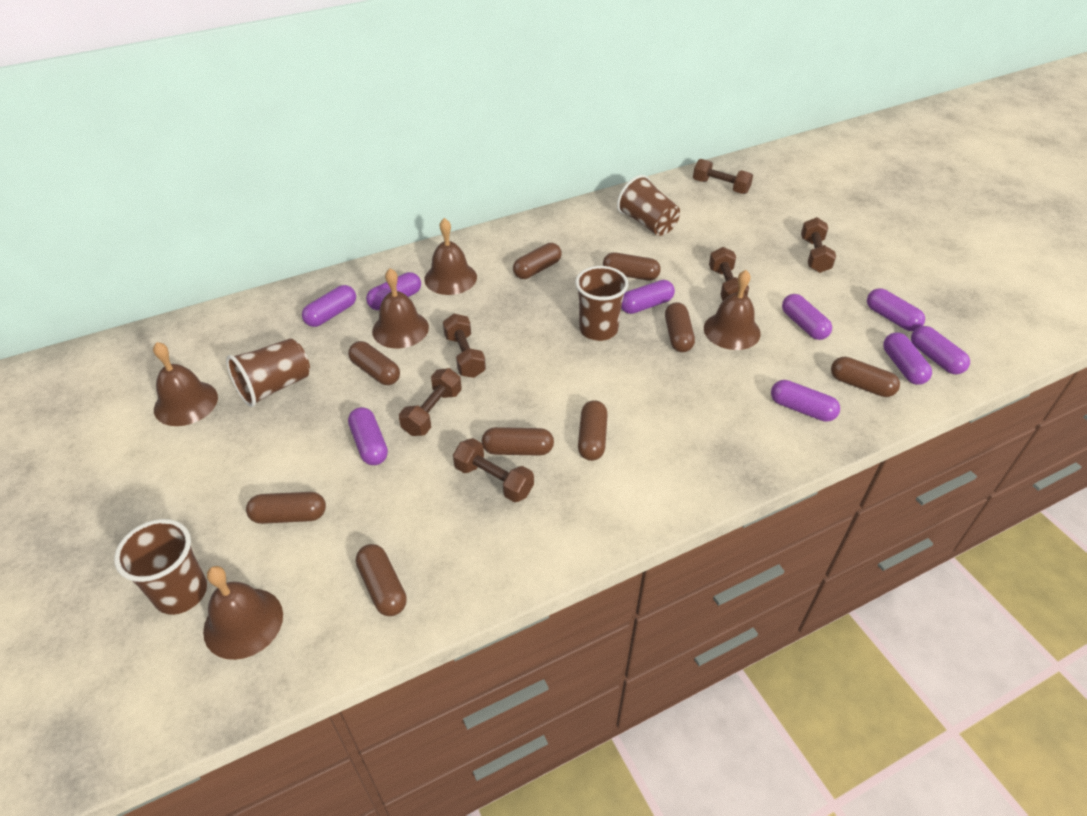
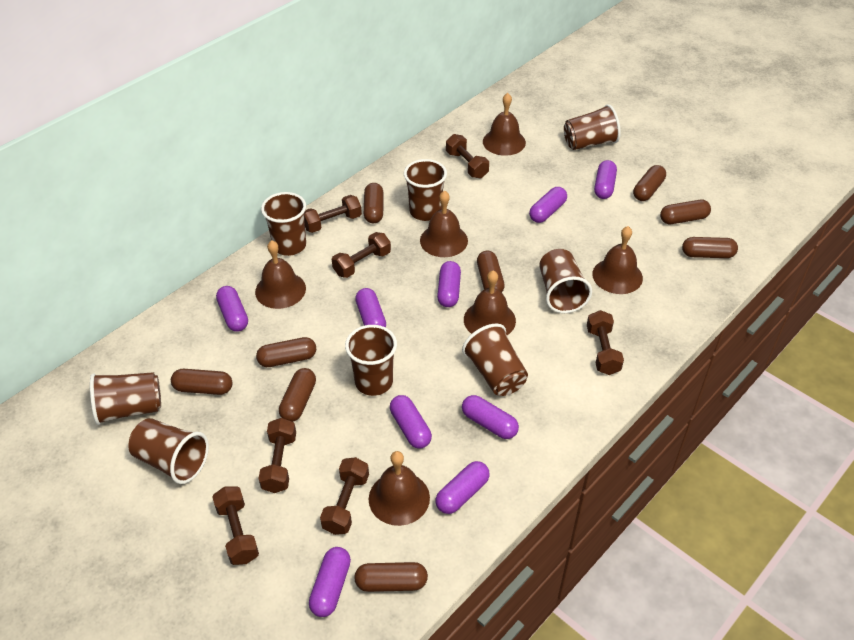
brown bell: [153,342,218,426] [203,566,283,660] [372,269,429,348] [424,218,477,295] [704,270,761,350] = 5 -> [255,240,306,309] [369,451,430,526] [420,190,468,257] [464,270,516,335] [483,93,526,156] [592,226,643,294] = 6
brown cup: [114,519,207,615] [226,338,310,407] [575,266,629,341] [617,175,680,236] = 4 -> [90,372,161,425] [128,418,209,484] [261,192,306,256] [345,325,397,396] [404,159,447,221] [462,324,528,396] [539,249,592,313] [564,104,621,150] = 8
brown dumbbell: [399,368,462,436] [443,314,486,378] [453,438,534,502] [693,159,753,194] [709,247,749,301] [801,217,836,273] = 6 -> [212,486,259,565] [258,418,296,493] [304,195,362,233] [320,457,369,535] [332,232,391,278] [446,134,489,178] [587,310,624,375] = 7

